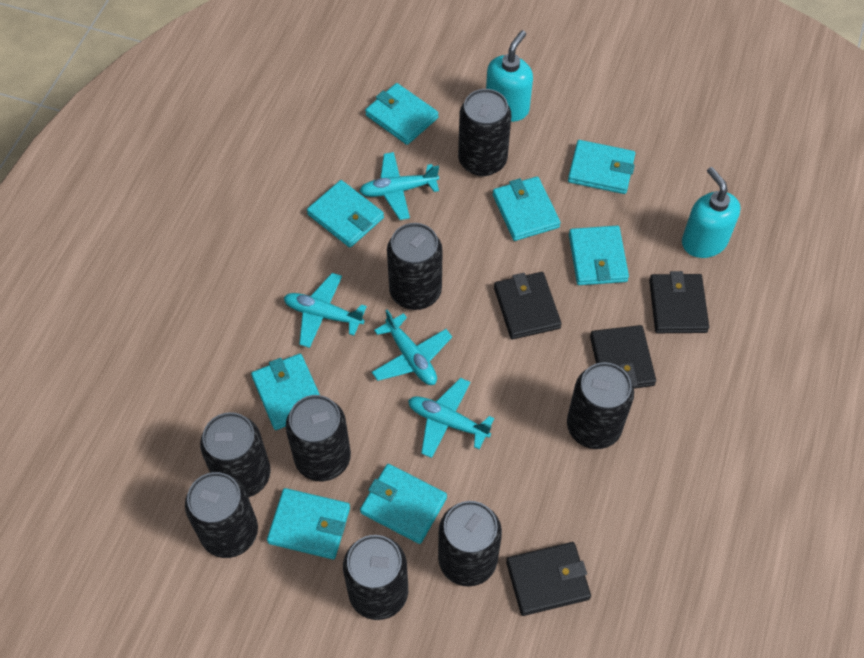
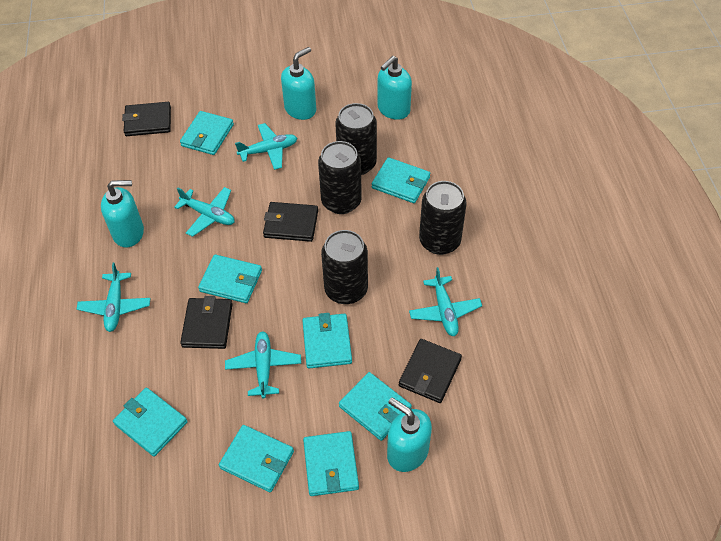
black can: [185,472,258,558] [200,412,271,498] [286,395,351,481] [343,535,408,620] [387,223,442,310] [438,501,502,587] [458,89,511,176] [567,362,634,449] = 8 -> [318,141,362,214] [321,230,368,304] [335,103,377,175] [419,181,467,255] = 4
turquoise plane: [284,273,367,348] [360,152,439,220] [372,309,452,385] [408,378,494,458] = 4 -> [77,263,150,332] [174,187,235,237] [225,331,301,399] [235,123,297,170] [409,267,482,336] = 5
turquoise soap dispenser: [486,30,533,122] [682,167,740,258] = 2 -> [101,180,144,247] [281,47,316,120] [377,56,412,120] [387,397,432,472] = 4

